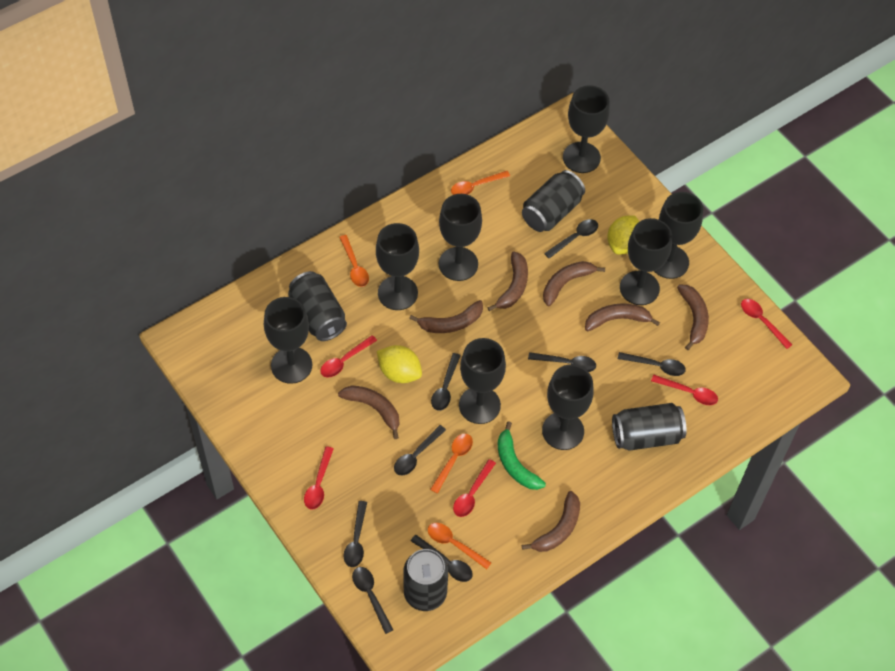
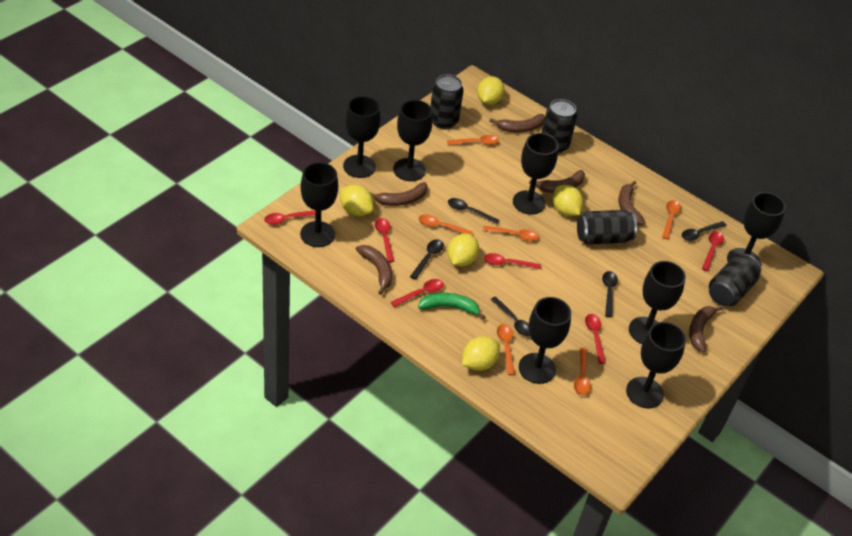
black spoon: [344,501,367,567] [352,567,393,634] [394,425,446,476] [411,535,473,582] [431,353,461,411] [528,352,596,372] [544,219,598,259] [618,352,686,376] = 8 -> [410,239,444,280] [448,198,500,224] [490,296,530,336] [602,271,618,317] [682,221,726,241] = 5
brown banana: [338,386,399,439] [409,300,483,333] [487,251,528,311] [522,491,580,552] [543,261,605,306] [585,303,660,331] [677,285,709,350] = 7 -> [356,245,392,295] [370,182,428,206] [490,114,545,132] [529,170,585,193] [619,181,646,225] [689,306,723,353] = 6
orange spoon: [339,235,369,287] [428,523,491,569] [430,434,473,493] [451,171,510,195] = 4 -> [419,214,473,235] [447,135,499,145] [483,226,539,241] [497,324,515,375] [574,347,591,395] [662,200,681,240] = 6
red spoon: [304,446,334,509] [320,335,377,378] [453,459,496,517] [651,375,718,405] [741,299,792,349] = 5 -> [264,210,316,225] [375,218,394,262] [391,279,444,307] [484,253,541,269] [585,314,606,364] [702,231,724,271] = 6
yellow lemon: [377,345,422,383] [607,216,640,254] = 2 -> [340,185,374,216] [447,234,479,267] [462,336,500,371] [477,76,504,105] [553,185,583,216] = 5

